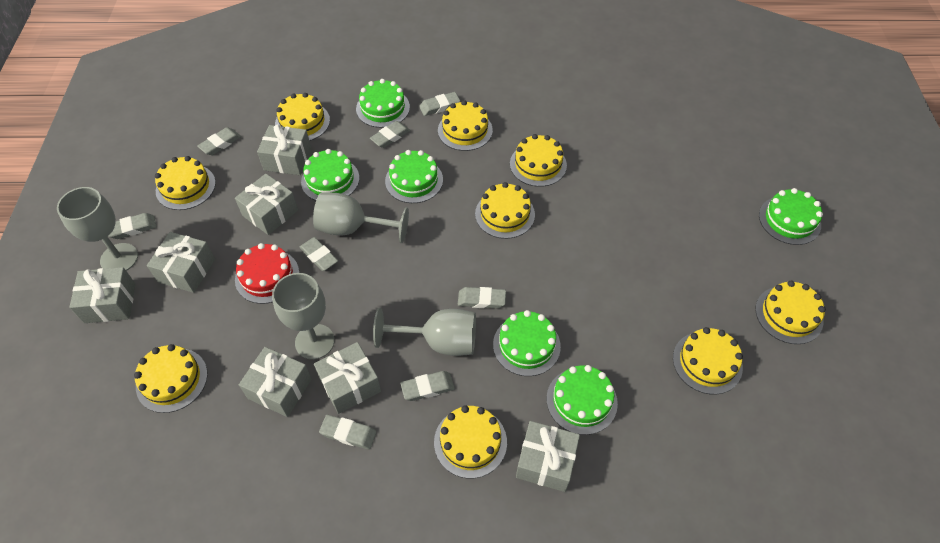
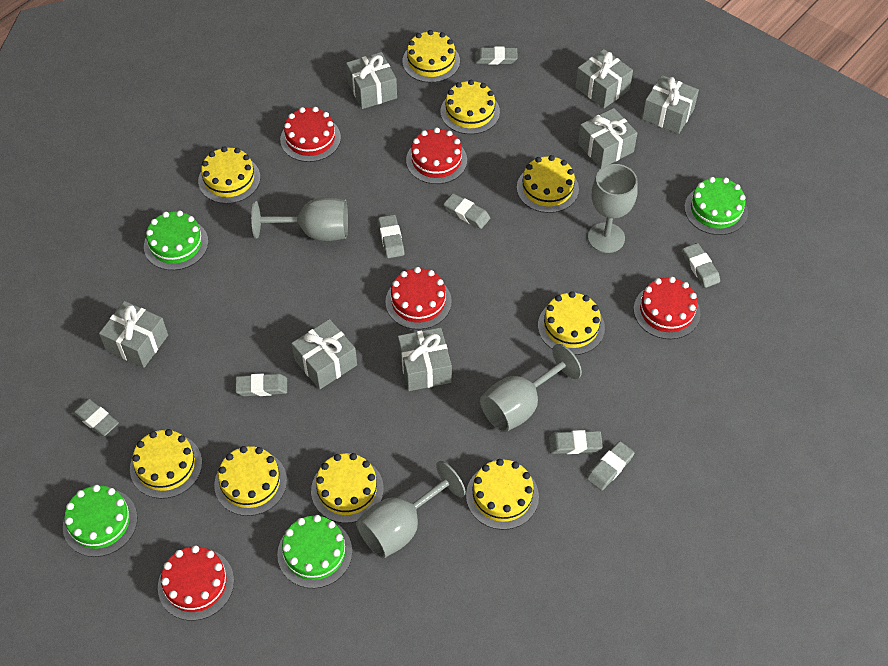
green cake: [301,149,359,201] [356,79,410,128] [385,150,443,203] [493,310,561,376] [547,365,618,435] [759,188,823,245] = 6 -> [63,485,137,557] [144,211,208,270] [277,515,352,588] [684,177,748,235] = 4
red cake: [235,243,299,304] = 1 -> [158,545,234,621] [280,107,341,162] [385,267,452,330] [406,127,467,184] [634,277,700,339] = 5

